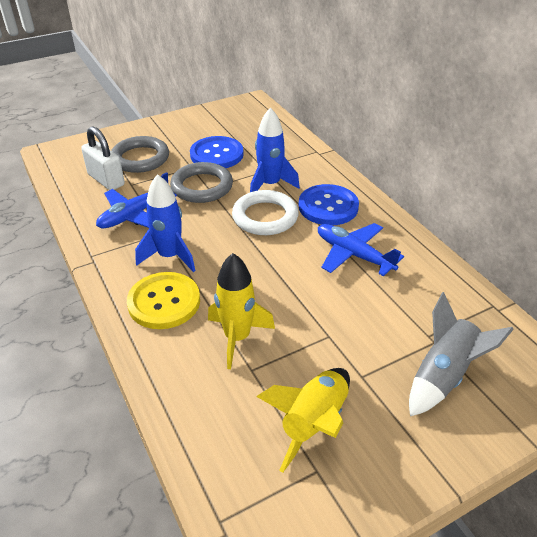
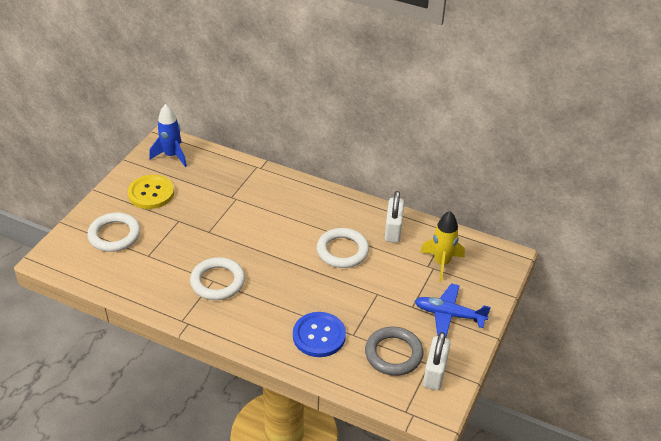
blue button: [190,136,244,168] [299,184,359,225] = 2 -> [293,312,346,357] = 1
blue plane: [96,172,177,228] [318,223,404,276] = 2 -> [415,283,491,338] = 1
blue rocket: [135,174,196,272] [250,107,300,192] = 2 -> [149,104,187,167] = 1
grey ring: [111,136,169,173] [170,162,233,203] = 2 -> [365,327,424,376] = 1
grey rocket: [409,292,514,416] = 1 -> none = 0
white padlock: [81,126,125,190] = 1 -> [385,191,404,243] [423,332,451,390] = 2
white ring: [232,190,299,235] = 1 -> [87,212,140,252] [190,257,245,300] [317,228,369,268] = 3
yellow rocket: [208,253,275,369] [256,368,350,473] = 2 -> [420,211,465,282] = 1

